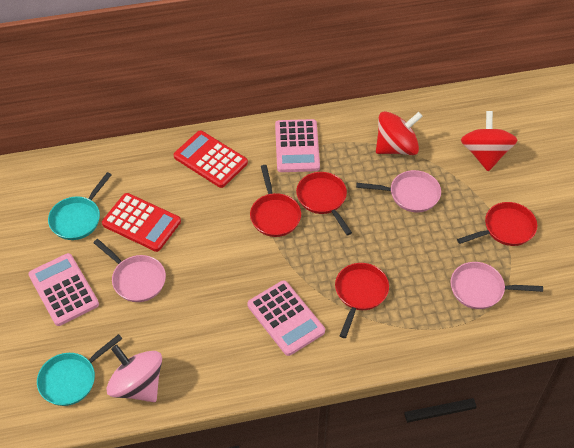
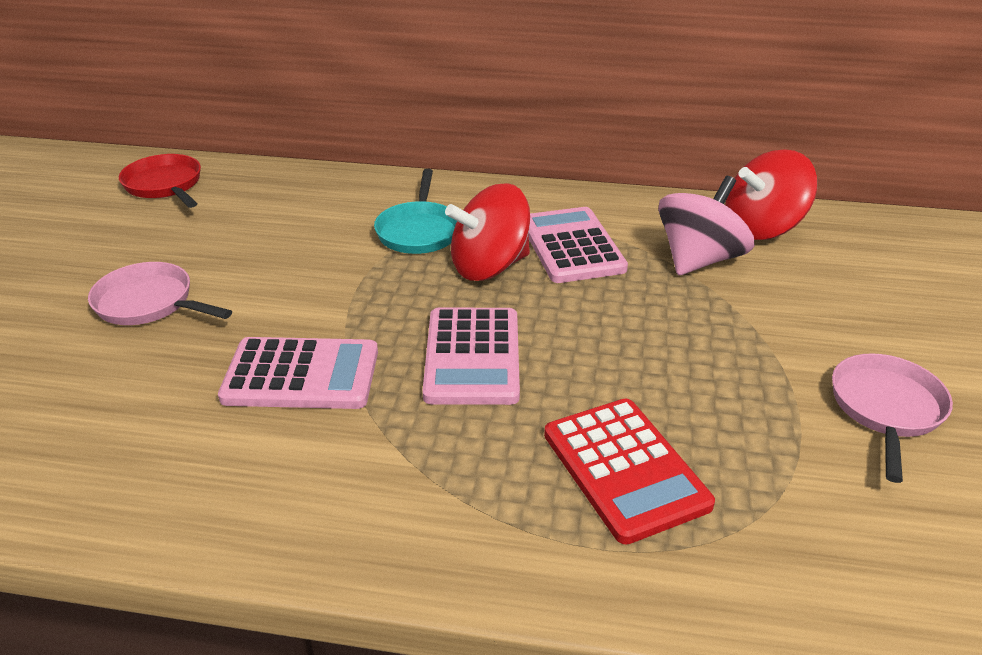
pink pan: [93,239,166,302] [356,170,441,212] [451,262,543,309] = 3 -> [88,262,232,325] [832,353,953,483] = 2
red calculator: [102,193,181,252] [174,131,248,188] = 2 -> [544,398,715,545] = 1
red pan: [250,165,301,237] [296,172,352,235] [335,263,389,338] [457,202,537,246] = 4 -> [119,154,201,208] = 1
turquoise pan: [37,334,122,406] [48,172,111,240] = 2 -> [374,169,457,254] = 1

